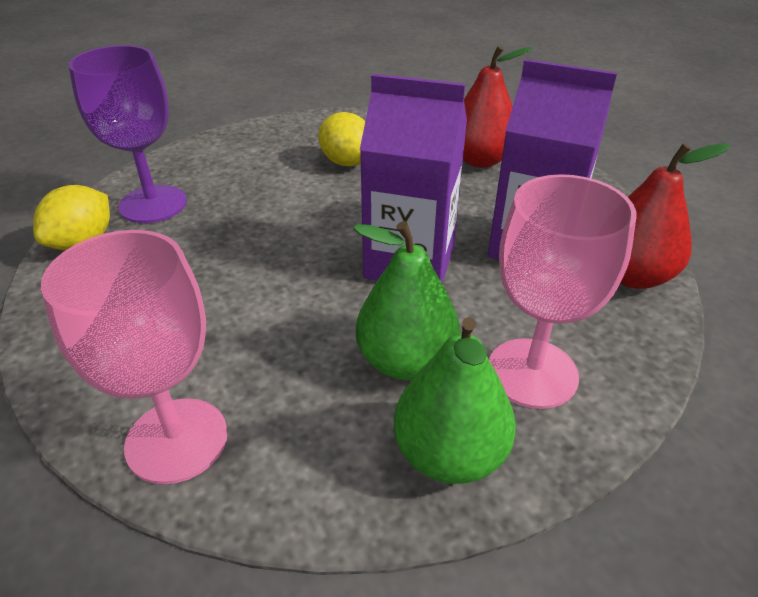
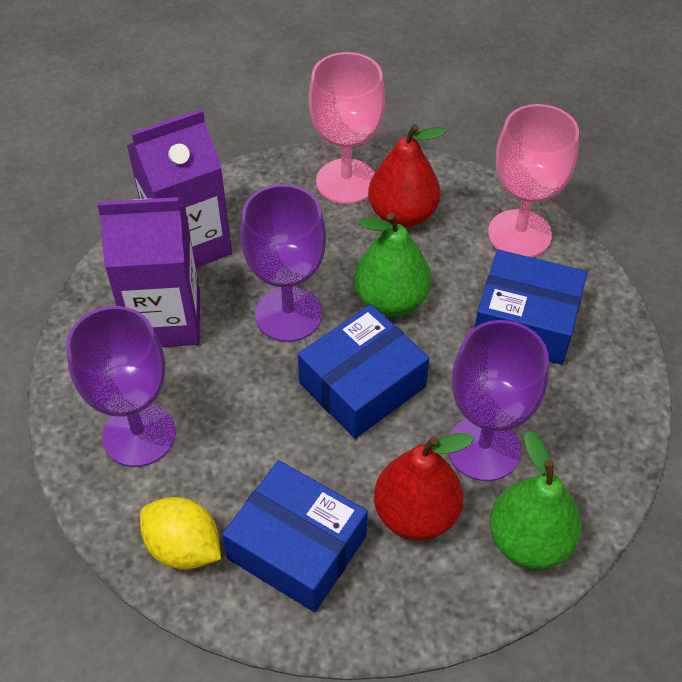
blue box: none = 0 -> [222,460,368,612] [298,304,429,439] [475,250,587,365] = 3
purple goblet: [68,45,187,223] = 1 -> [66,306,176,467] [240,184,326,342] [448,320,549,481] = 3
yellow lemon: [33,185,110,250] [318,112,365,166] = 2 -> [140,497,221,570] = 1

